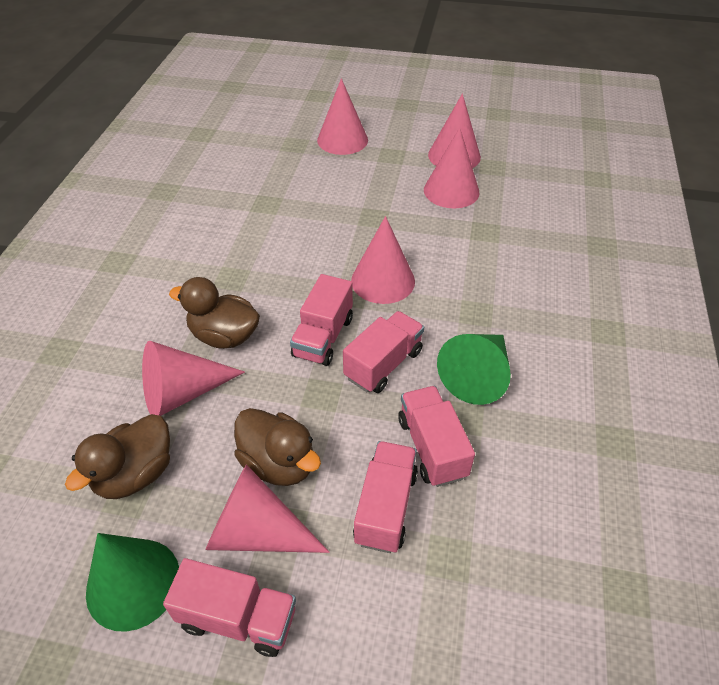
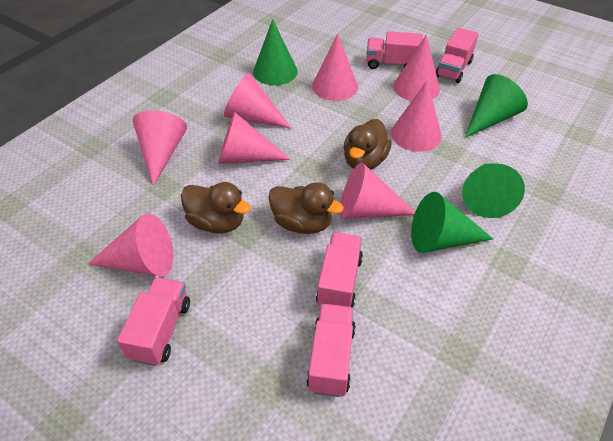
green cone: [86,533,179,632] [437,334,511,405] = 2 -> [253,19,298,85] [411,192,493,253] [462,163,525,218] [465,74,528,138] = 4
pink cone: [142,340,245,416] [205,464,330,553] [317,78,368,155] [351,216,415,304] [424,127,479,208] [428,93,481,168] = 6 -> [88,214,173,277] [133,111,187,186] [218,112,291,164] [224,73,292,129] [312,33,358,101] [339,162,415,219] [391,81,442,152] [393,34,440,101] = 8

